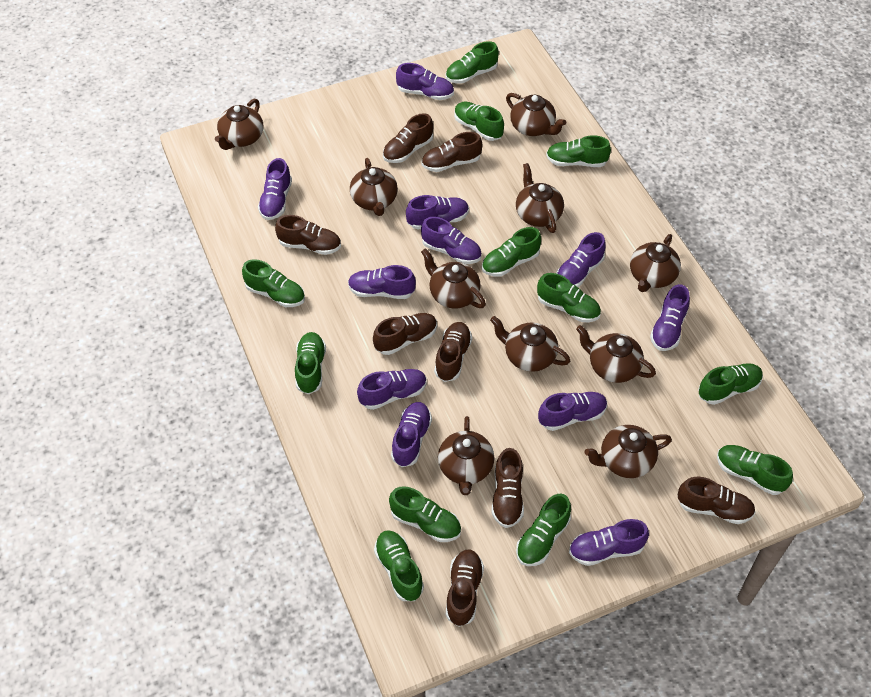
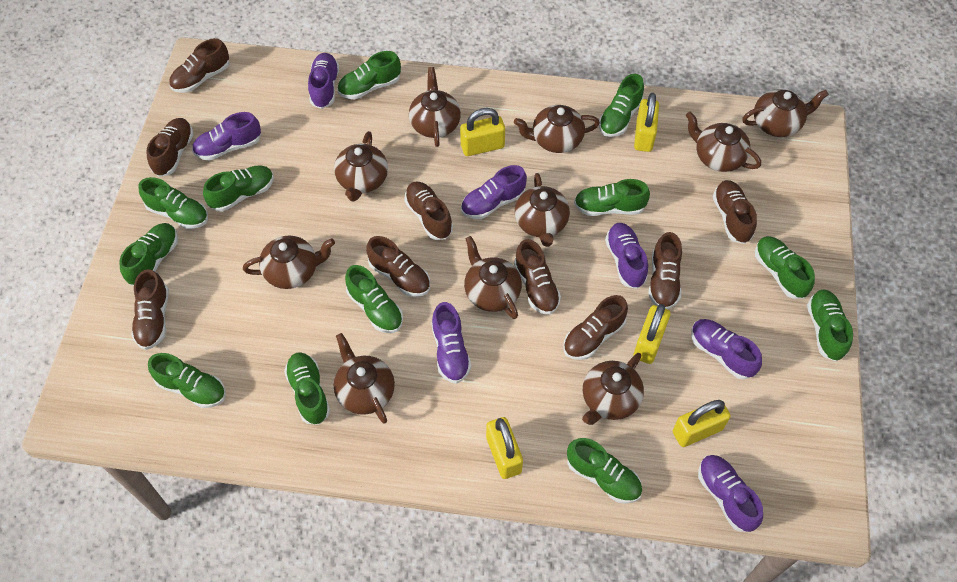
brown shoe: [275,215,341,255] [373,313,437,355] [383,113,433,163] [421,132,482,172] [434,322,472,382] [446,549,484,627] [491,448,524,528] [677,477,756,524] = 8 -> [131,269,169,350] [147,118,194,177] [169,38,230,93] [366,236,430,297] [404,181,453,240] [514,239,561,315] [563,295,628,360] [648,232,682,309] [713,180,757,244] = 9
purple shoe: [258,158,292,220] [348,265,416,299] [357,369,427,410] [391,402,432,467] [396,63,454,100] [406,195,469,230] [421,217,482,264] [538,392,607,431] [556,232,606,288] [569,519,649,566] [650,284,690,351] = 11 -> [192,112,261,161] [308,53,339,109] [432,302,471,384] [461,165,527,219] [605,223,648,289] [691,319,762,380] [698,455,763,532] = 7
yellow padlock: none = 0 -> [460,108,505,156] [486,417,523,479] [634,93,659,152] [634,304,670,364] [673,400,731,447] = 5

